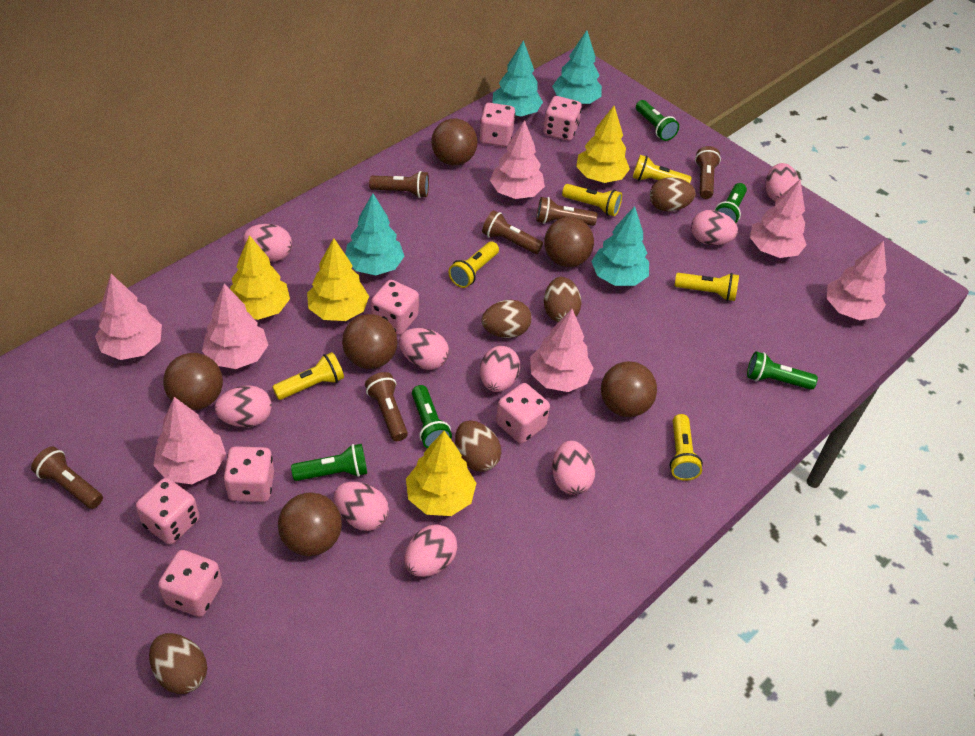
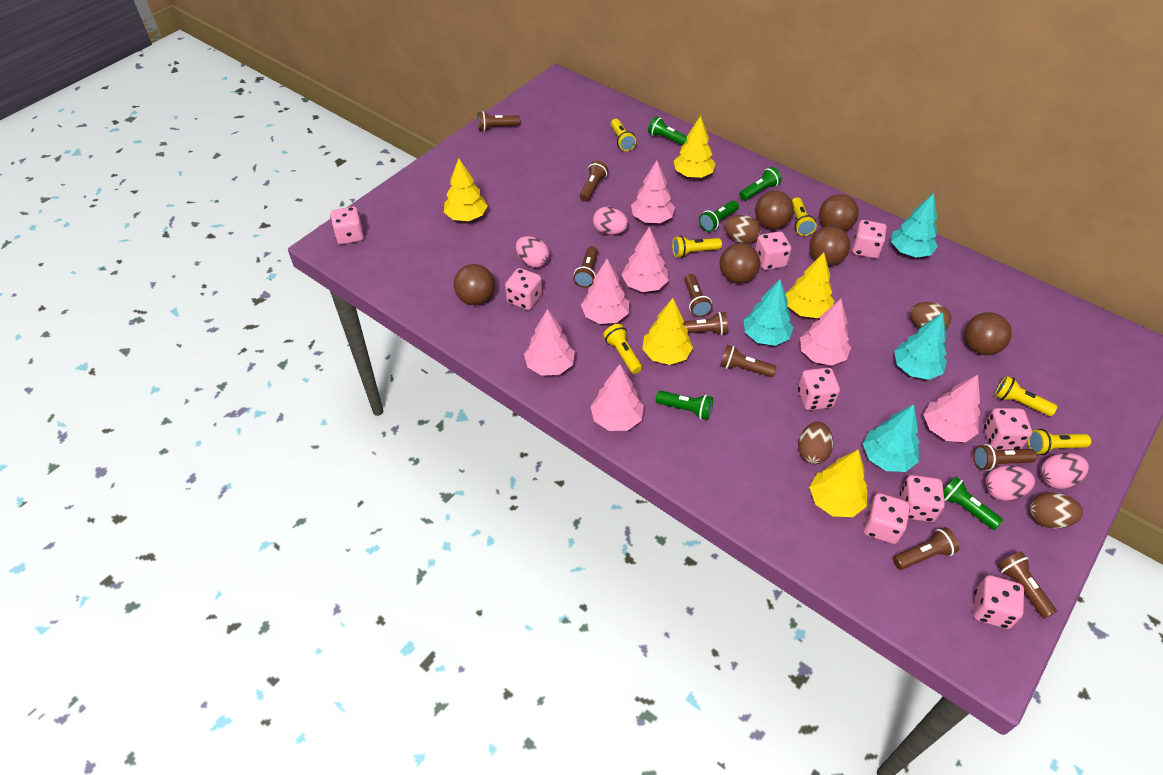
brown egg: [149,633,207,694] [455,420,501,472] [482,299,532,338] [544,277,582,322] [650,177,696,212] = 5 -> [724,215,761,244] [798,422,833,464] [910,302,951,330] [1030,492,1083,529] = 4
brown flashlight: [31,446,103,509] [365,372,408,441] [369,171,429,198] [482,210,543,254] [537,197,597,226] [695,146,721,199] = 6 -> [477,111,520,131] [573,246,598,288] [580,161,608,202] [683,312,728,335] [684,274,712,317] [720,345,777,377] [893,527,959,570] [973,444,1037,471] [998,551,1057,619] = 9
pink dice: [136,478,199,545] [158,550,222,617] [223,446,274,502] [371,280,419,335] [479,103,516,147] [496,383,550,443] [543,96,582,141] = 7 -> [330,206,364,245] [505,268,542,310] [755,231,791,270] [798,368,840,410] [852,220,887,259] [864,493,910,544] [900,475,945,522] [973,575,1024,629] [984,408,1032,450] = 9
pink egg: [214,385,272,427] [243,224,292,261] [334,482,389,531] [399,328,449,370] [405,524,457,577] [480,346,520,392] [552,441,595,495] [691,210,738,245] [765,163,799,202] = 9 -> [516,236,550,268] [593,207,628,235] [985,465,1035,501] [1040,453,1089,489] = 4
yellow tree: [230,235,290,320] [307,238,369,321] [406,431,476,516] [576,106,630,183] = 4 -> [444,158,488,221] [642,298,693,365] [674,116,716,178] [786,253,834,318] [809,449,867,517] = 5

